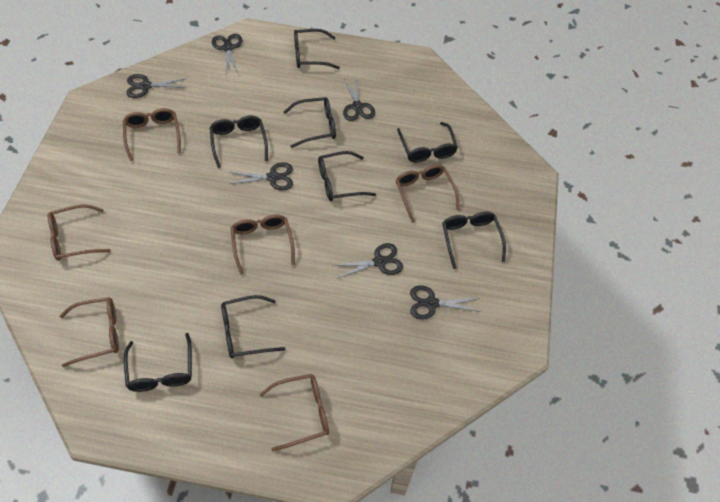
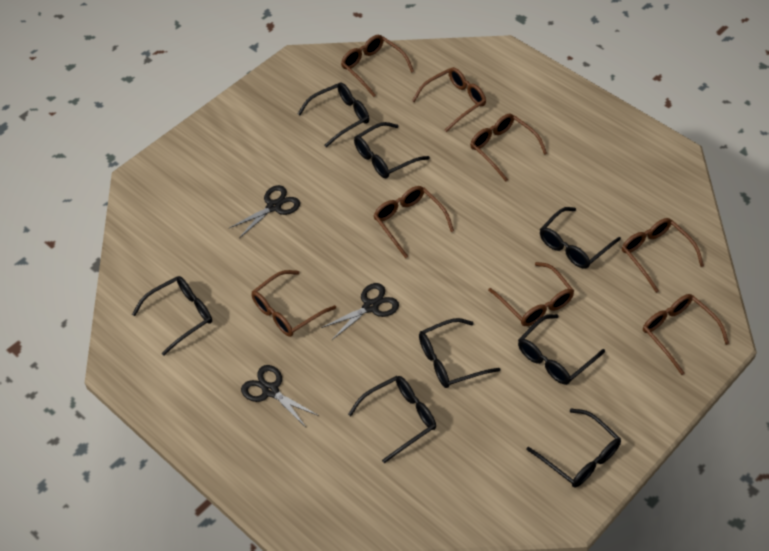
black scissors: [126,74,187,98] [212,34,242,74] [229,162,293,190] [332,243,403,279] [343,77,375,121] [410,285,481,320] = 6 -> [229,185,300,238] [241,365,319,427] [321,283,399,340] = 3
brown glasses: [48,204,111,261] [60,297,119,367] [123,108,181,161] [231,214,295,275] [259,374,329,451] [395,164,460,223] = 6 -> [252,270,336,337] [341,35,414,97] [373,186,454,258] [412,67,486,132] [470,113,547,181] [488,262,574,326] [622,218,704,293] [643,294,729,375] = 8

